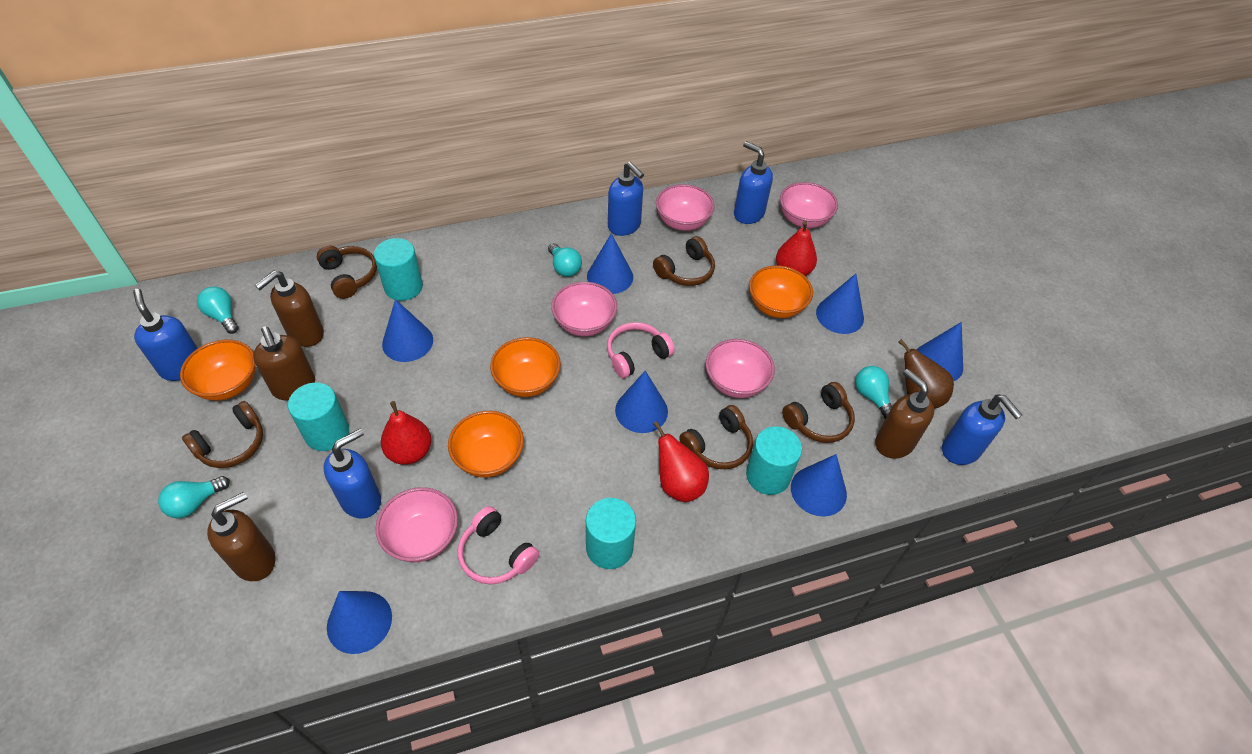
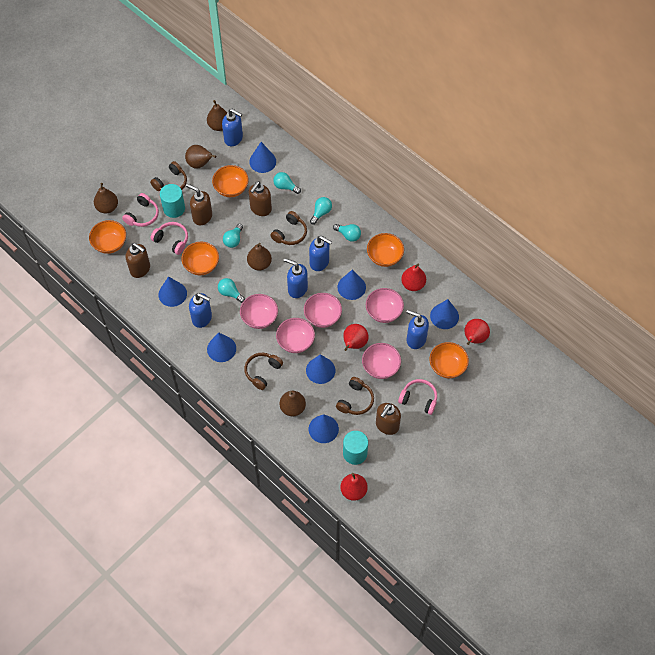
brown headphones: [182,401,263,468] [317,246,377,299] [653,236,715,286] [679,405,753,469] [782,382,855,443] = 5 -> [150,161,187,191] [244,353,283,390] [270,211,307,245] [336,377,374,415] = 4
brown pear: [898,339,954,409] = 1 -> [94,183,118,213] [185,145,216,169] [207,100,227,131] [247,243,272,270] [280,391,306,417] = 5
orange bowl: [180,340,255,401] [448,411,524,478] [490,337,561,397] [749,266,813,318] = 4 -> [89,220,126,254] [181,242,219,275] [212,165,249,197] [367,233,404,267] [429,342,469,378] = 5
pink headphones: [458,506,539,584] [607,322,675,378] = 2 -> [122,193,159,227] [150,222,188,255] [398,379,437,415] = 3
red pear: [381,401,431,465] [653,421,709,502] [776,221,817,276] = 3 -> [340,473,368,501] [343,324,369,351] [401,264,426,291] [465,319,490,345] = 4
turquoise cylinder: [288,383,349,451] [374,238,423,301] [586,498,636,569] [746,426,802,495] = 4 -> [160,184,185,218] [343,431,368,465] = 2
turquoise light bulb: [158,476,230,519] [197,287,239,334] [548,243,582,277] [855,366,892,419] = 4 -> [218,278,245,303] [223,224,243,248] [273,172,301,194] [310,197,332,225] [333,224,361,242] = 5

